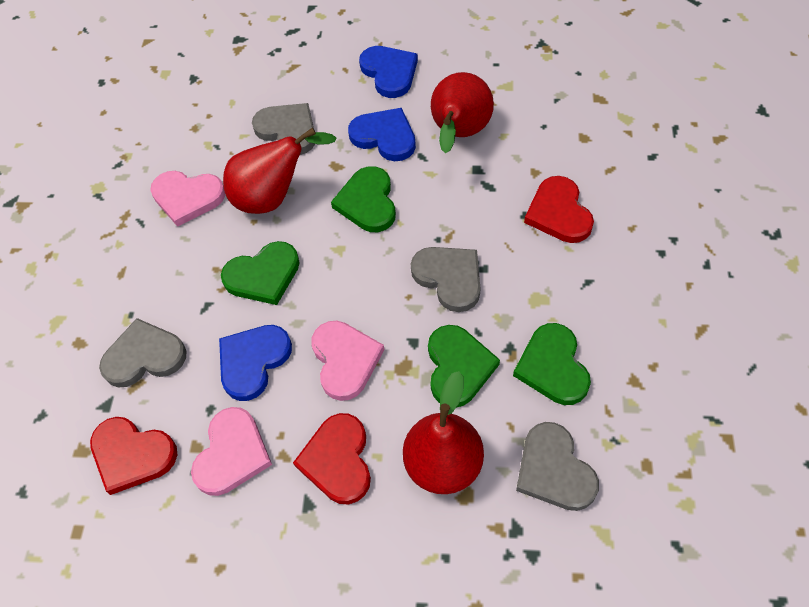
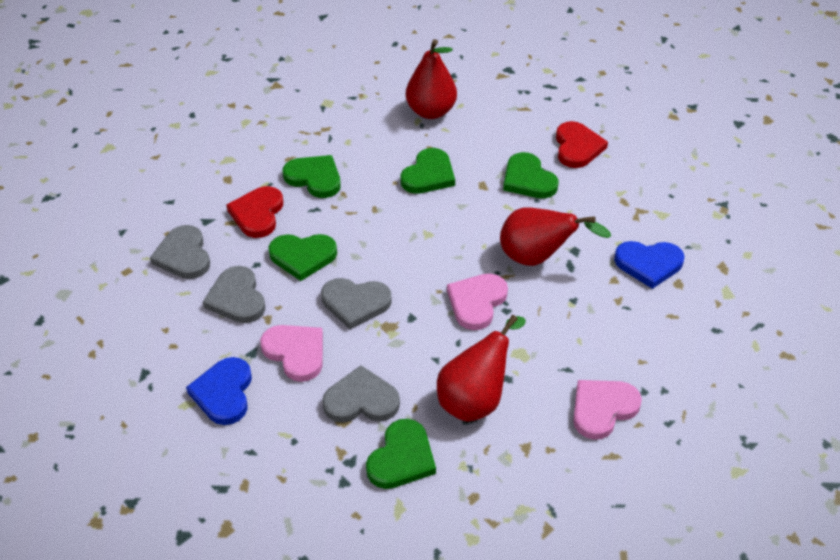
blue heart: [219,325,292,401] [348,108,416,161] [359,46,418,98] = 3 -> [186,357,252,425] [614,241,684,289] = 2
green heart: [221,241,300,305] [331,166,396,232] [428,325,500,408] [513,323,591,405] = 4 -> [268,234,337,281] [282,155,341,198] [366,419,436,489] [400,148,455,194] [503,152,558,199] = 5
red heart: [90,417,177,495] [293,413,371,504] [524,176,594,243] = 3 -> [226,186,283,238] [556,121,608,168] = 2

